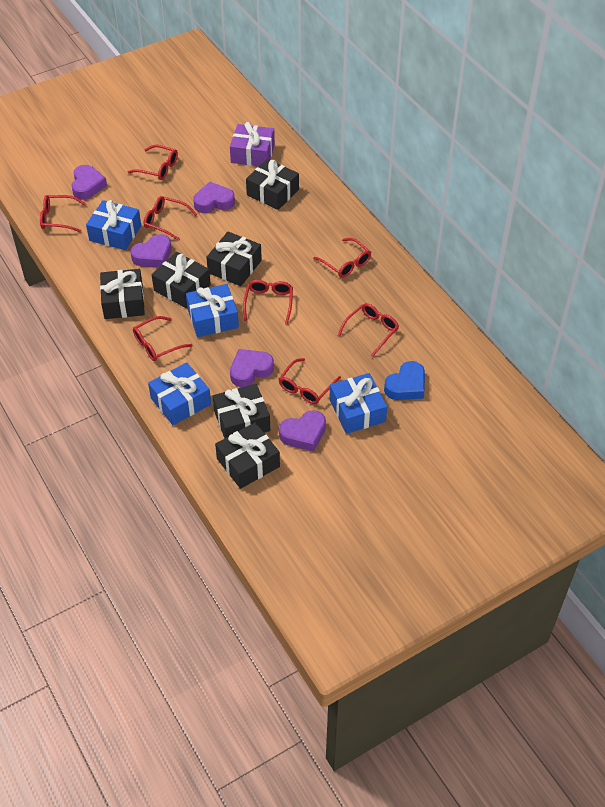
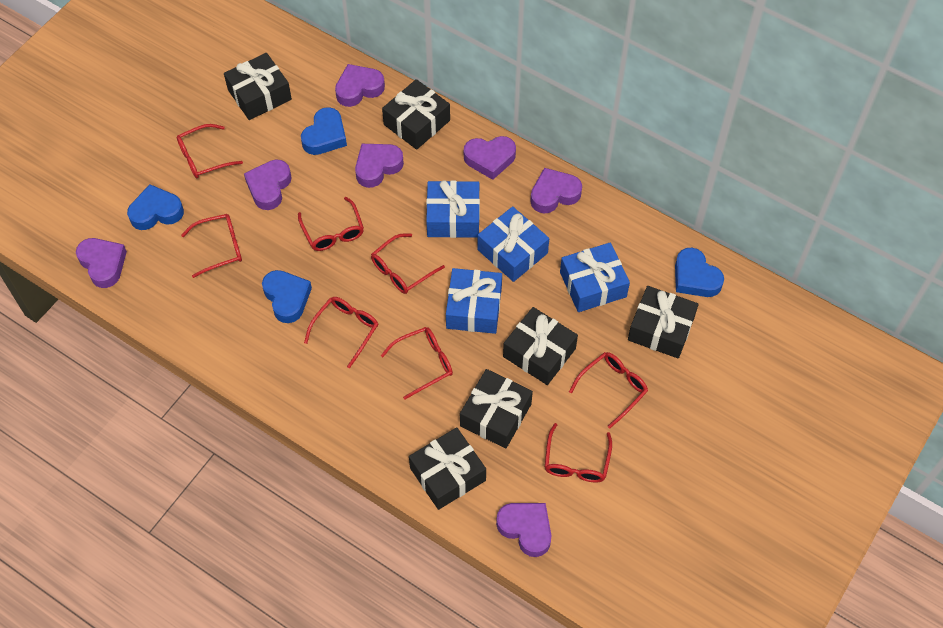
blue heart: [384,361,425,400] = 1 -> [127,184,184,230] [262,270,312,323] [301,107,347,155] [675,248,724,297] = 4
purple gift: [230,122,275,166] = 1 -> none = 0
purple heart: [71,165,107,200] [131,234,172,267] [193,182,235,213] [230,349,274,387] [279,410,326,452] = 5 -> [76,238,127,288] [244,160,292,210] [335,64,385,107] [355,144,404,188] [464,136,516,180] [496,503,551,557] [530,168,582,214] = 7

